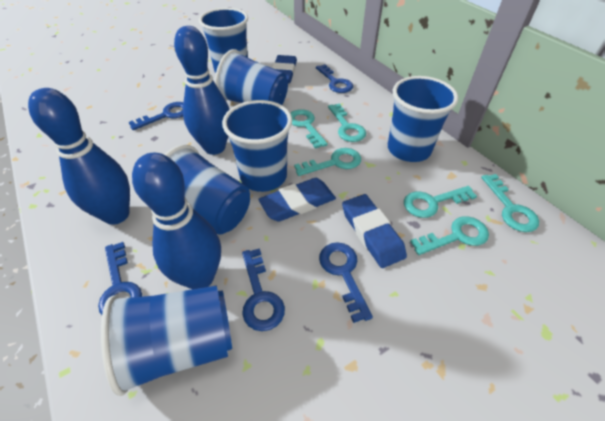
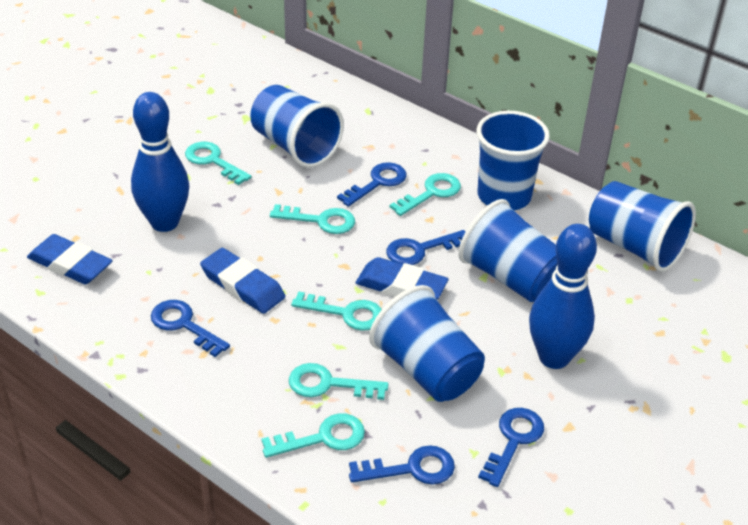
blue bowling pin: [28,88,130,225] [132,153,221,289] [174,26,230,155] = 3 -> [131,92,189,232] [529,224,597,369] = 2
blue cup: [101,286,232,396] [164,145,250,234] [199,8,248,73] [215,49,288,105] [222,100,292,192] [388,76,459,162] = 6 -> [250,85,344,168] [369,285,485,402] [459,199,558,302] [476,111,550,210] [589,181,696,272] = 5

